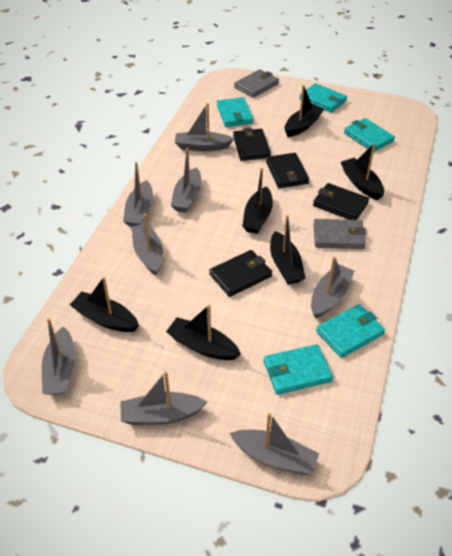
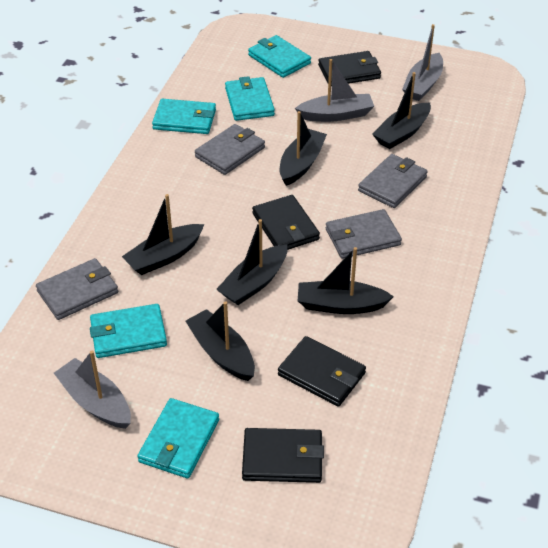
grey boat: [42,318,75,395] [120,371,207,425] [123,162,153,227] [132,214,163,275] [171,148,202,213] [175,103,234,151] [229,413,319,475] [311,256,355,319] = 8 -> [54,351,131,429] [295,59,374,122] [402,24,443,101] = 3
grey wallet: [234,69,279,98] [314,219,366,249] = 2 -> [36,258,118,320] [195,124,265,175] [326,209,402,259] [358,154,428,208] = 4

